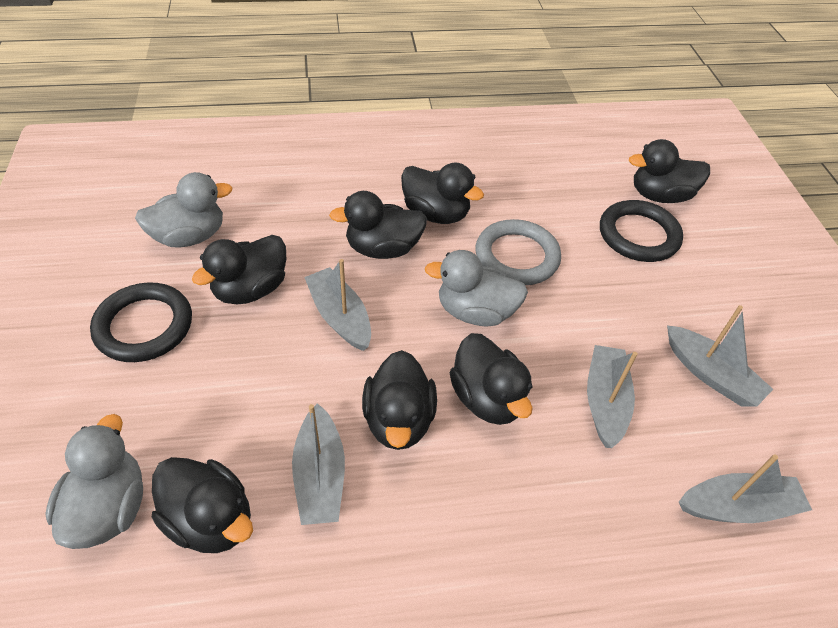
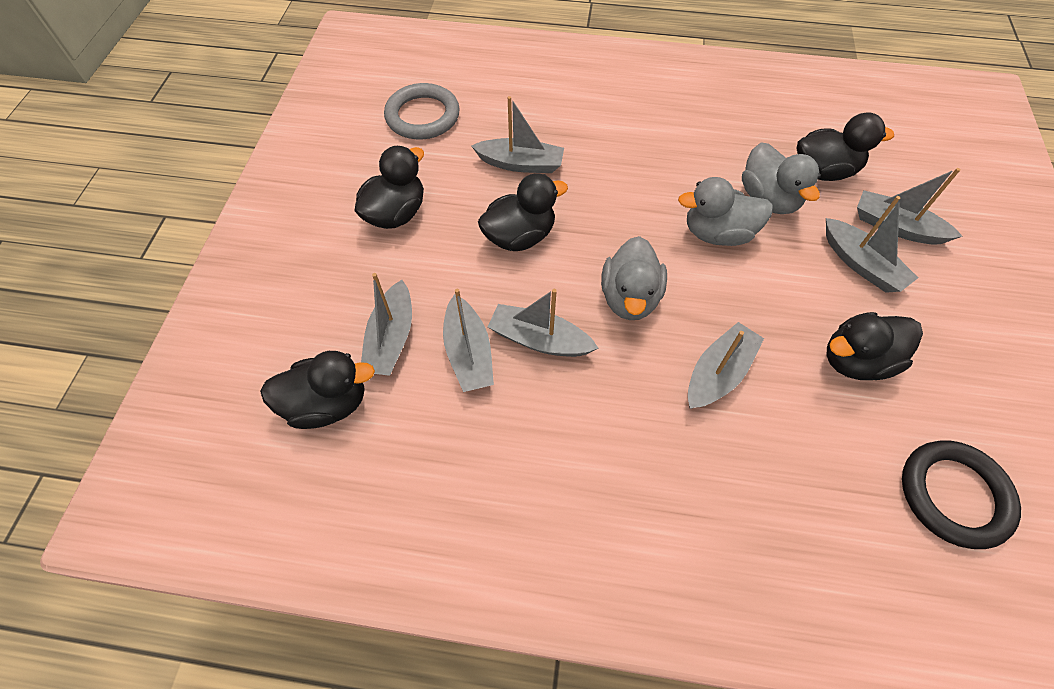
black duck: [152,457,253,553] [192,235,286,305] [329,191,427,259] [362,350,437,450] [401,163,484,224] [450,333,533,425] [629,139,710,203] = 7 -> [260,351,375,429] [354,146,424,229] [478,173,568,251] [796,112,894,181] [826,312,923,380] = 5
black ring: [90,282,192,362] [600,200,683,262] = 2 -> [902,441,1021,549] = 1
grey boat: [292,403,345,525] [304,259,371,351] [587,345,638,448] [667,305,773,407] [679,454,812,523] = 5 -> [361,273,412,376] [443,289,494,392] [472,96,564,173] [488,289,598,357] [688,322,764,409] [826,196,918,293] [857,168,962,245] = 7

